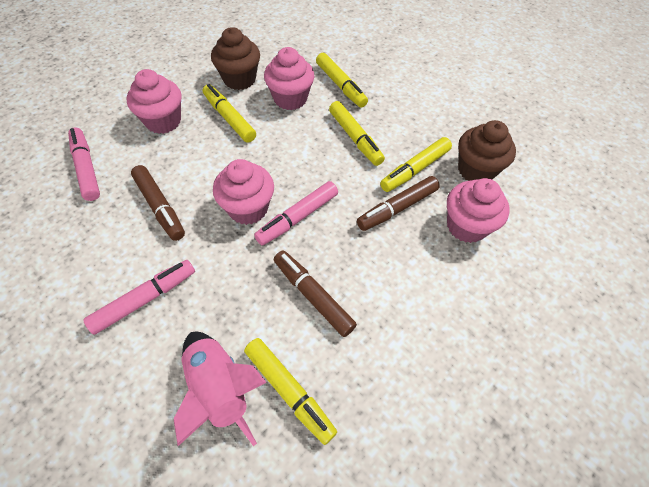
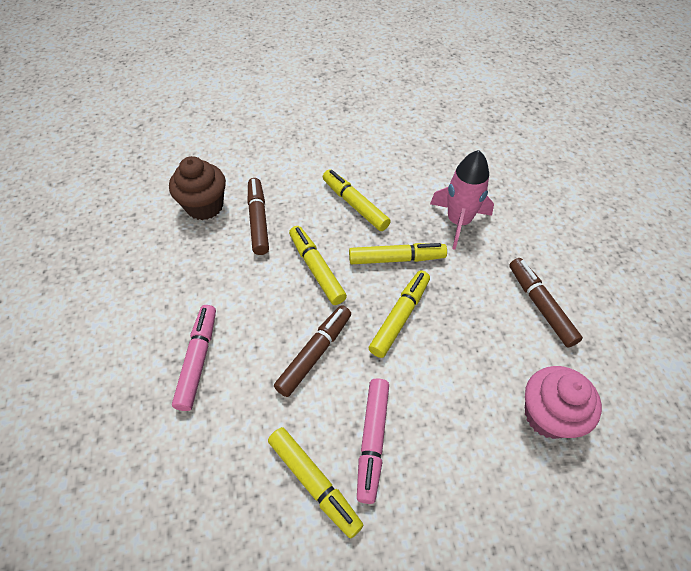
brown cupcake: [211,27,260,90] [458,120,516,181] = 2 -> [169,156,226,220] = 1
pink cupcake: [126,69,181,134] [213,159,274,225] [264,47,314,110] [447,178,510,243] = 4 -> [525,366,602,439] = 1
pink marker: [68,127,100,201] [83,260,195,335] [254,181,338,245] = 3 -> [172,305,216,411] [357,378,389,504] = 2

